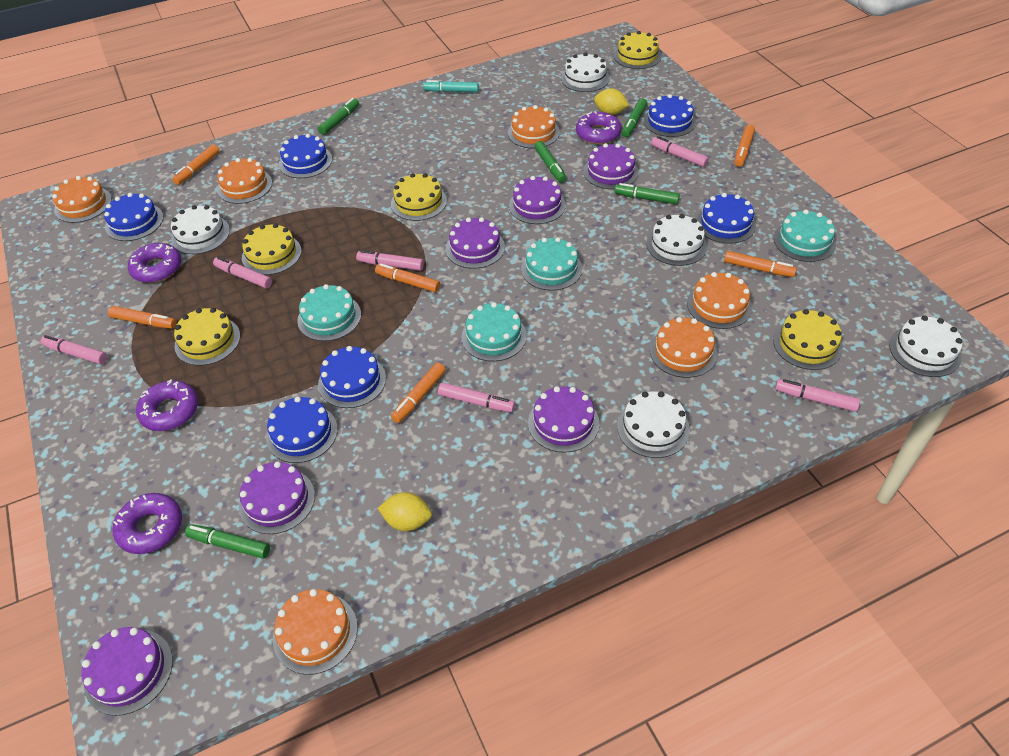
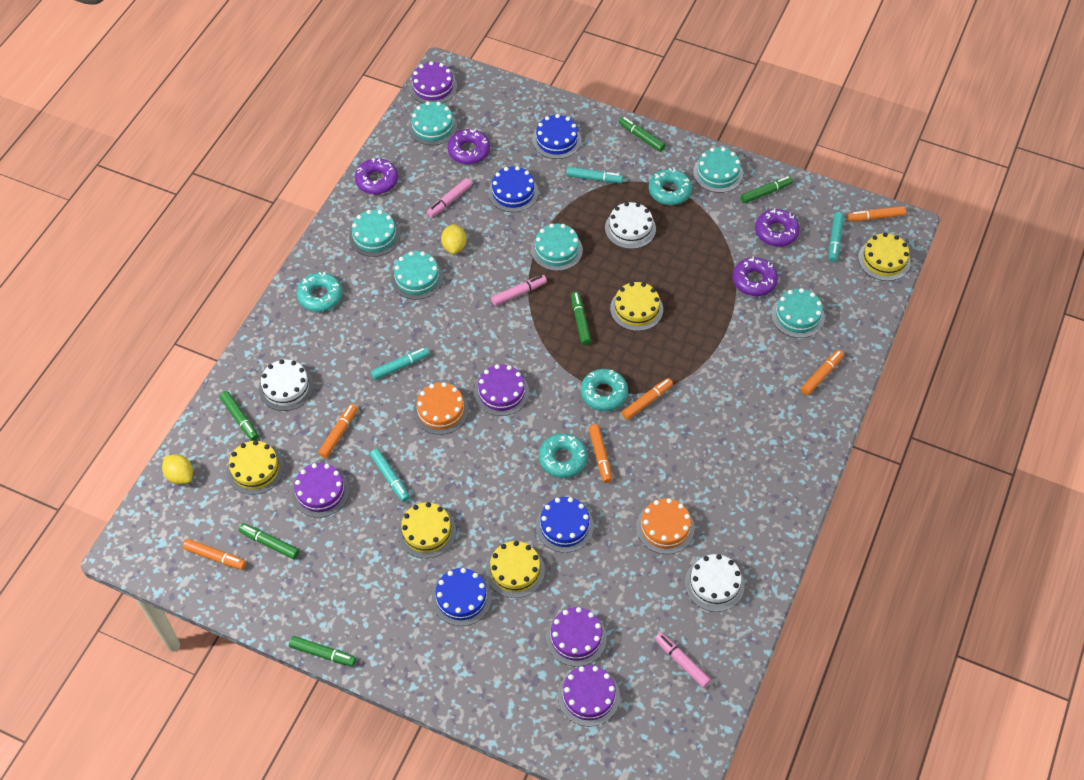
blue cake: [104,193,163,241] [266,396,338,463] [279,134,332,178] [318,346,386,408] [644,94,696,137] [697,193,756,244] = 6 -> [432,568,492,626] [488,166,538,212] [532,114,581,159] [536,497,594,553] = 4
green marker: [185,524,270,559] [318,98,359,135] [534,141,567,183] [614,183,680,204] [621,98,647,137] = 5 -> [220,391,259,441] [239,523,299,559] [289,636,356,667] [571,292,591,345] [619,117,665,152] [740,176,793,204] = 6
orange cake: [52,176,112,223] [217,158,272,204] [273,589,358,674] [508,105,560,148] [650,317,718,378] [687,272,752,329] = 6 -> [413,382,469,435] [636,498,695,554] = 2
pink marker: [41,335,107,364] [213,257,272,288] [356,250,424,271] [438,383,515,413] [651,136,709,167] [775,379,860,412] = 6 -> [427,178,472,218] [491,275,547,306] [655,632,711,688] = 3
purple cake: [81,627,173,716] [239,461,315,534] [446,217,505,269] [509,176,566,224] [528,386,599,453] [583,143,639,189] = 6 -> [292,463,349,518] [409,61,457,103] [474,364,529,416] [546,607,607,666] [558,665,620,726] = 5
turquoise cake: [297,284,361,341] [461,302,527,361] [521,237,582,290] [774,210,836,262] = 4 -> [349,210,400,257] [391,251,443,300] [409,101,457,145] [531,224,583,271] [693,147,743,193] [771,288,825,338] = 6
turquoise donut: none = 0 -> [297,272,343,312] [539,433,588,478] [581,369,628,411] [649,168,692,205] = 4
turquoise marker: [423,80,479,92] = 1 -> [370,448,410,502] [371,347,429,380] [566,167,623,183] [829,212,844,262] = 4
white cake: [171,205,230,254] [561,53,610,92] [617,391,690,458] [647,214,707,266] [889,315,963,377] = 5 -> [259,359,314,411] [605,202,656,249] [685,554,744,612] = 3

